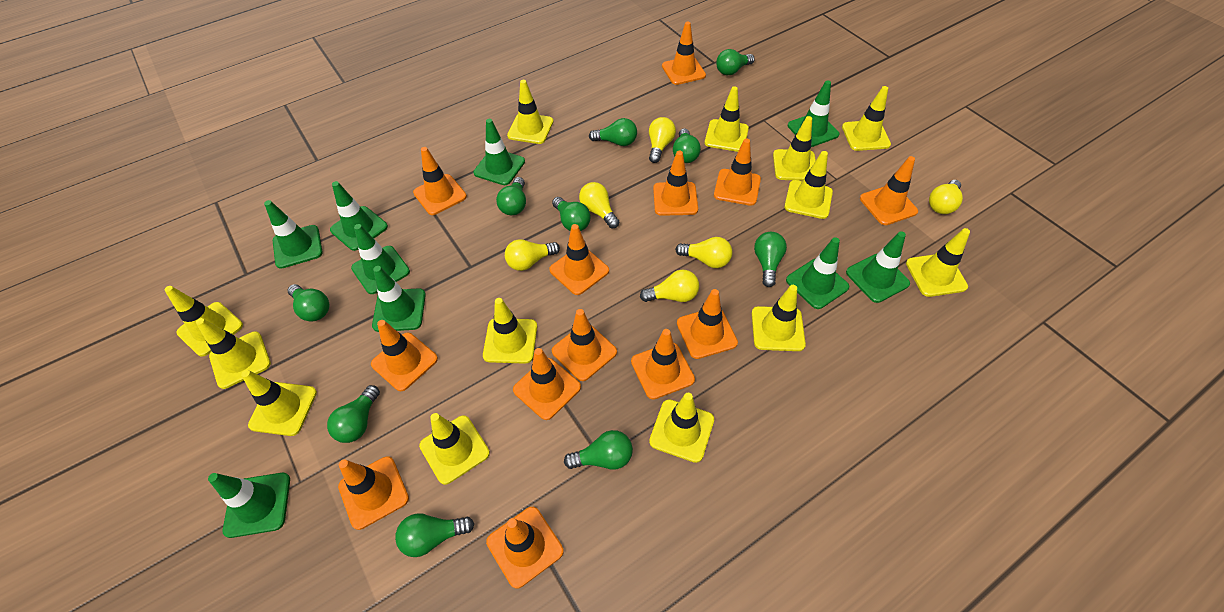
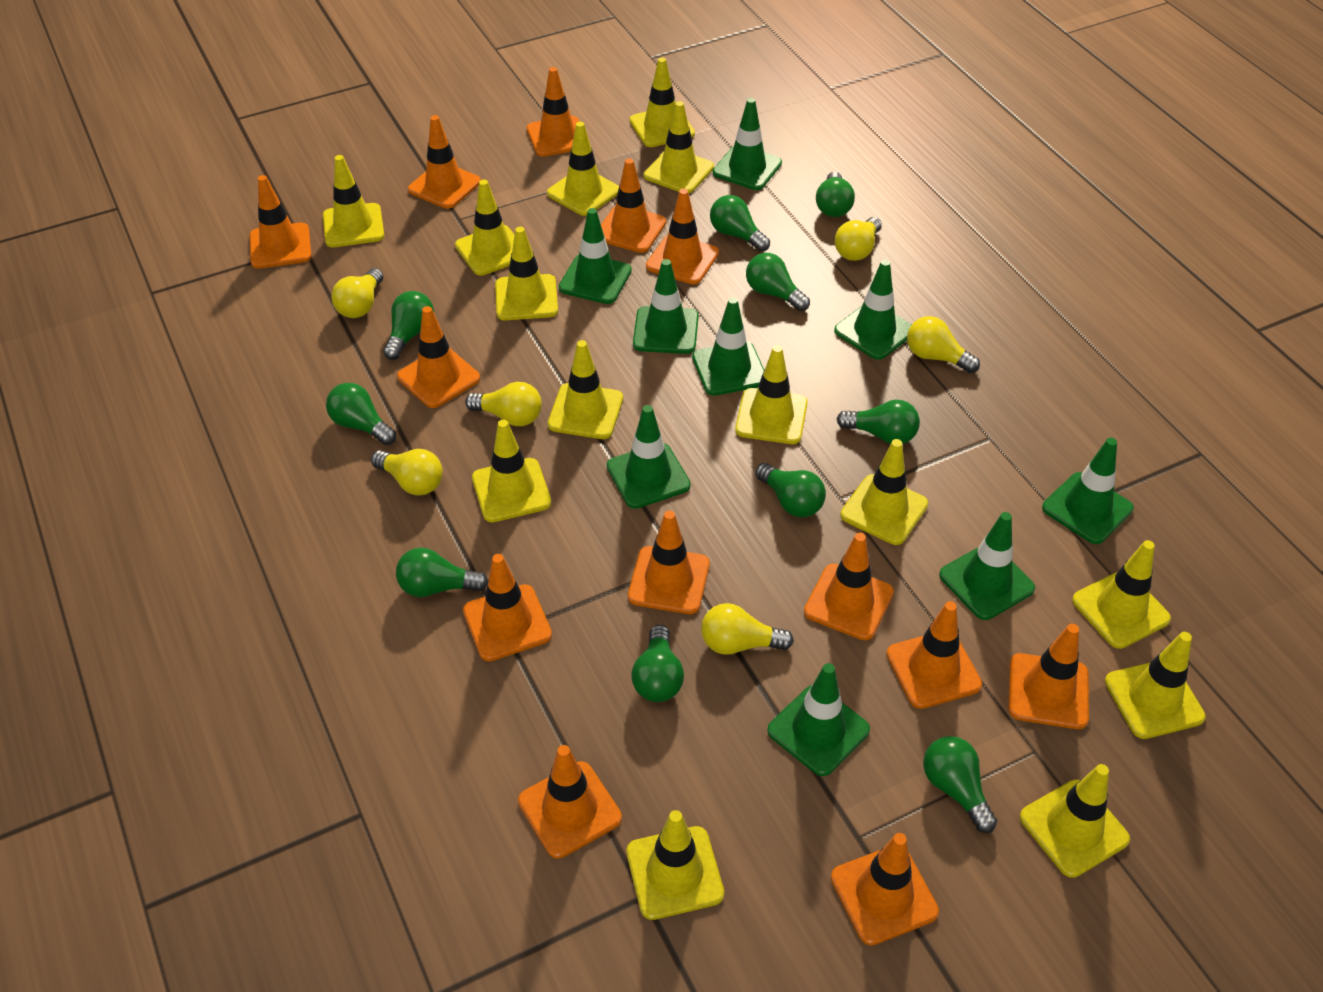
yellow traffic cone: [165,286,243,357] [196,318,271,389] [241,370,317,436] [419,413,490,485] [483,298,537,364] [507,80,553,144] [649,393,714,463] [705,86,749,152] [752,285,806,351] [773,116,816,181] [784,151,833,219] [842,86,891,151] [906,228,970,297] = 13 -> [323,155,384,247] [455,180,515,276] [472,420,551,522] [495,227,558,320] [547,122,619,216] [548,340,623,439] [626,810,724,920] [630,58,695,147] [644,101,714,193] [735,345,808,444] [840,439,928,545] [1020,764,1130,878] [1072,540,1171,649] [1105,632,1206,739] = 14

